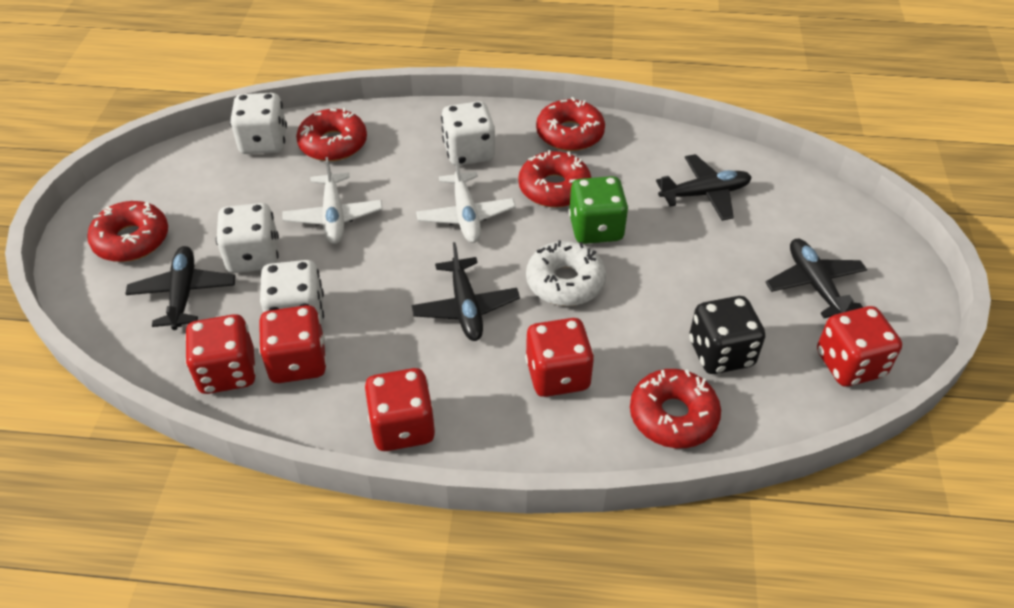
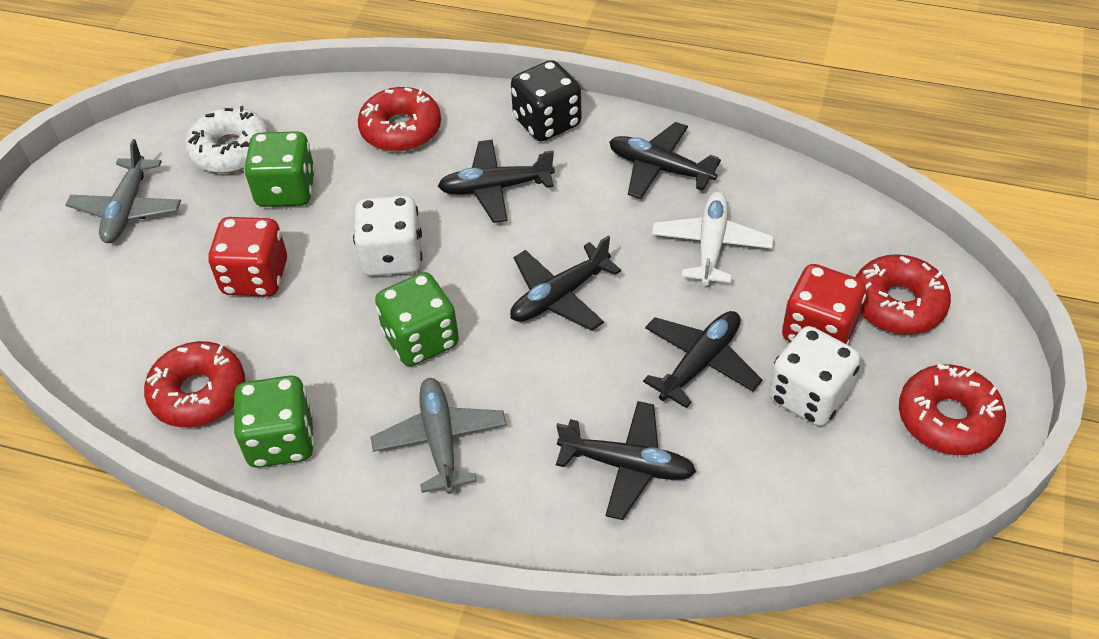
black plane: [125,246,235,330] [411,242,520,341] [656,154,752,221] [765,239,867,318] = 4 -> [438,140,555,223] [510,236,621,331] [556,401,696,520] [609,122,721,199] [643,311,762,408] = 5
green dice: [569,176,629,244] = 1 -> [234,375,315,468] [244,131,315,207] [375,272,459,366] = 3
grey plane: none = 0 -> [66,139,181,243] [371,378,506,494] = 2
red dice: [185,314,256,394] [259,305,327,383] [365,368,436,451] [525,318,594,397] [817,306,902,386] = 5 -> [208,217,287,297] [782,264,866,345] = 2
red donut: [87,201,168,262] [296,108,367,161] [518,150,591,208] [536,97,605,151] [630,369,721,448] = 5 -> [144,341,245,427] [358,87,441,152] [856,254,951,334] [899,364,1006,455] = 4
white dice: [216,203,279,273] [230,93,287,154] [260,260,324,326] [441,101,495,166] = 4 -> [353,195,422,276] [769,326,861,426] = 2
white plane: [282,157,383,244] [416,156,516,243] = 2 -> [652,192,774,286] = 1

